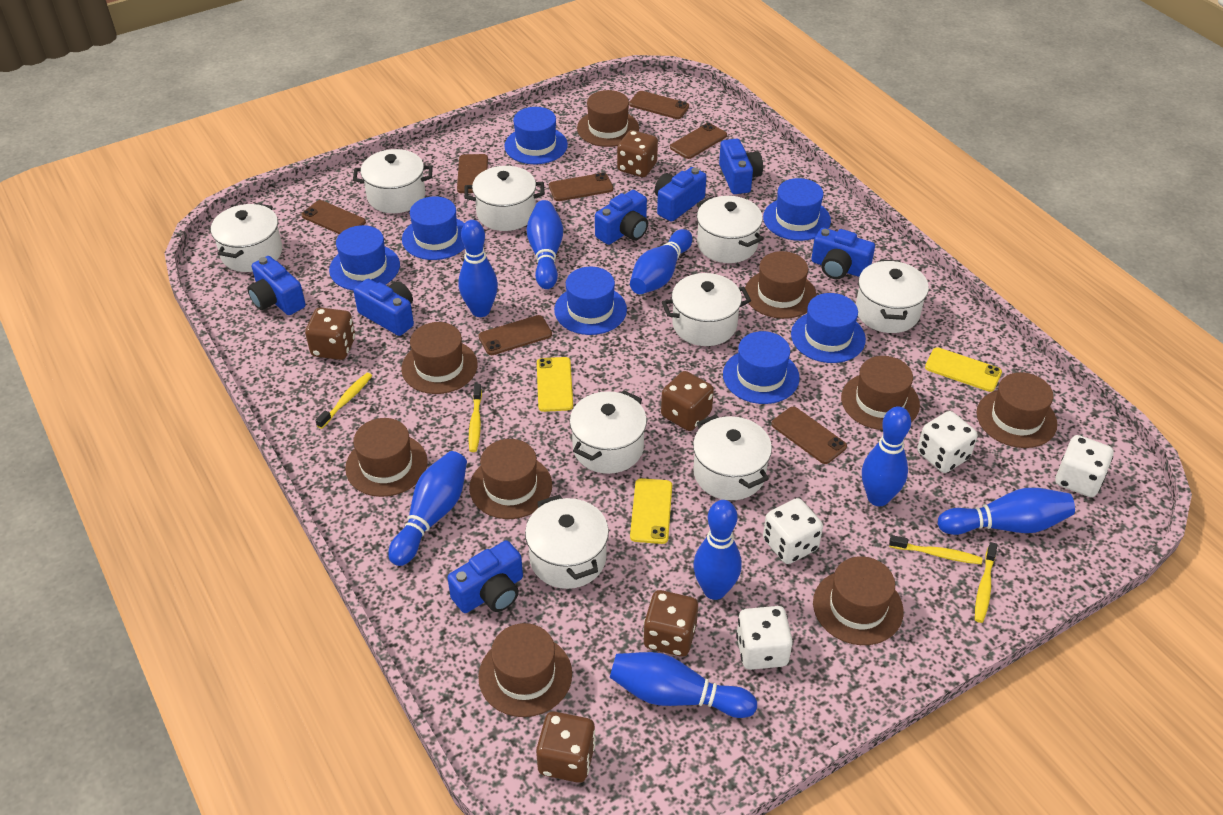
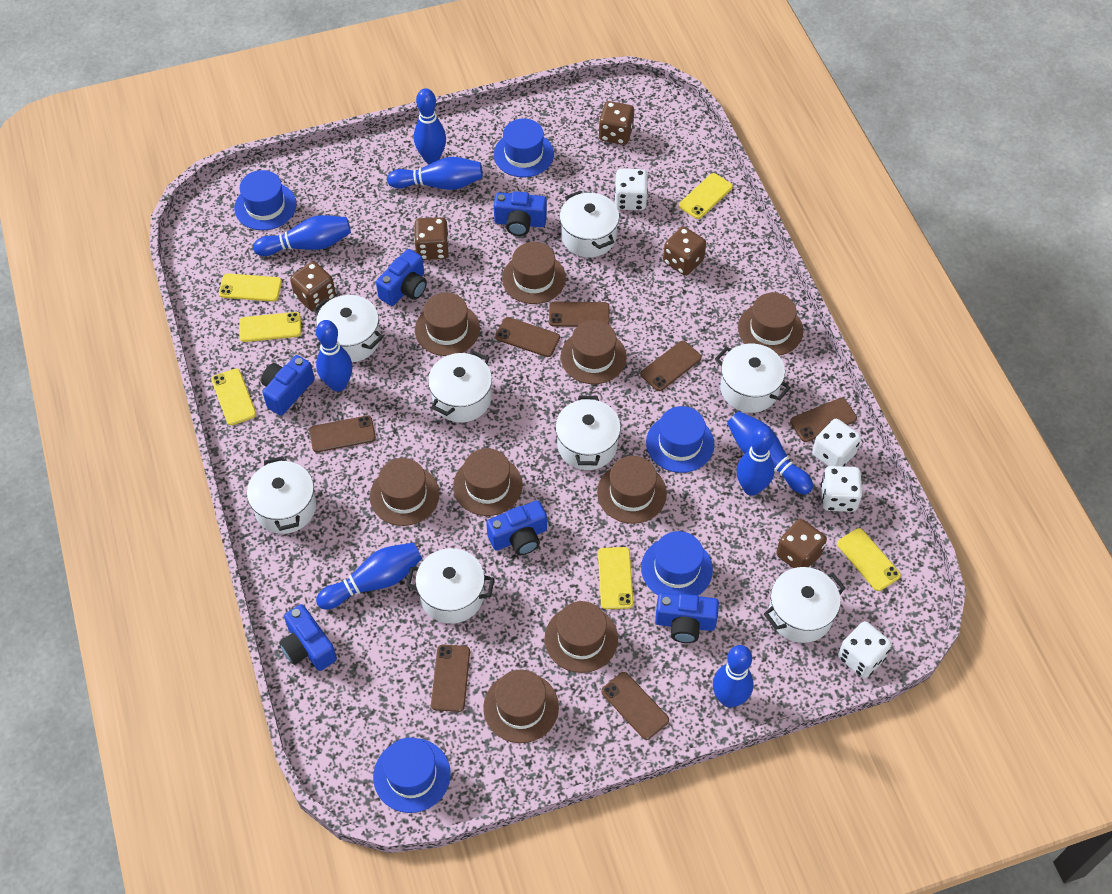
blue camera: [247,256,306,315] [353,279,414,336] [447,540,523,613] [595,190,648,245] [655,167,706,222] [719,139,763,194] [811,228,875,279] = 7 -> [261,355,315,416] [279,604,337,671] [376,249,427,306] [486,500,547,555] [494,191,547,236] [655,592,719,643] = 6
blue hat: [329,225,400,290] [402,196,465,260] [504,107,568,164] [554,267,627,335] [723,331,800,404] [763,178,831,241] [791,293,866,363] = 7 -> [234,170,297,230] [373,737,451,813] [494,119,554,177] [641,531,713,596] [646,406,714,473] = 5
white pot: [211,203,282,272] [353,149,433,213] [465,166,545,231] [525,494,609,589] [569,390,647,474] [662,273,751,346] [693,414,772,500] [697,196,763,263] [856,259,929,333] = 9 -> [247,456,316,534] [314,295,383,363] [406,548,495,624] [428,350,492,423] [555,396,621,470] [560,191,619,257] [715,344,791,413] [764,567,845,643] = 8
yellow phone: [537,357,573,412] [630,478,672,544] [925,347,1002,392] = 3 -> [211,368,256,425] [219,273,282,301] [240,312,301,342] [598,547,634,609] [679,173,733,219] [837,528,901,591] = 6
yellow toothbrush: [315,373,372,429] [469,384,482,452] [889,535,982,564] [975,542,997,623] = 4 -> none = 0

